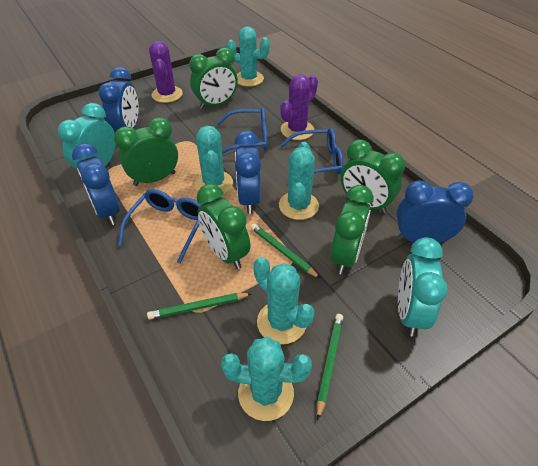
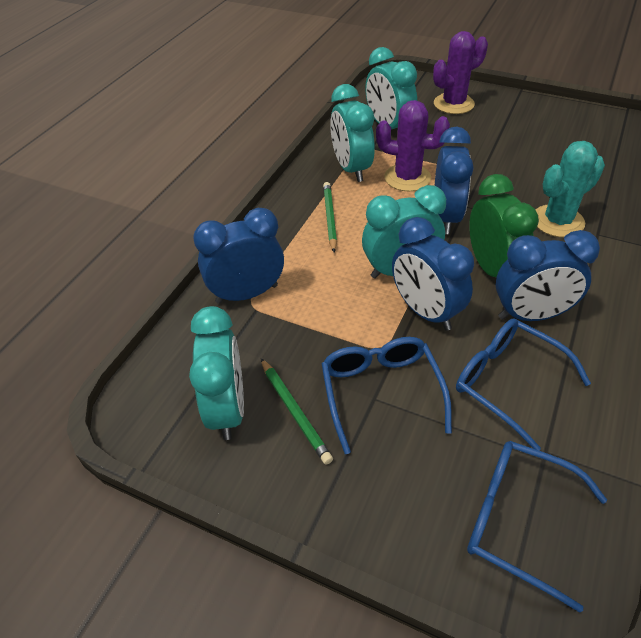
green clock: [114,117,178,186] [189,48,238,109] [197,184,250,269] [330,185,374,275] [341,140,405,214] = 5 -> [469,174,539,277] = 1
green pencil: [147,293,252,320] [251,224,321,279] [317,314,343,420] = 3 -> [261,358,333,465] [323,182,337,252] = 2
turquoise cactus: [195,126,233,194] [221,336,312,421] [227,27,270,87] [253,257,315,344] [279,142,319,220] = 5 -> [536,141,605,237] = 1
turquoise clock: [58,103,116,169] [398,237,448,337] = 2 -> [189,306,244,440] [330,84,375,182] [362,185,446,279] [365,47,417,131] = 4

